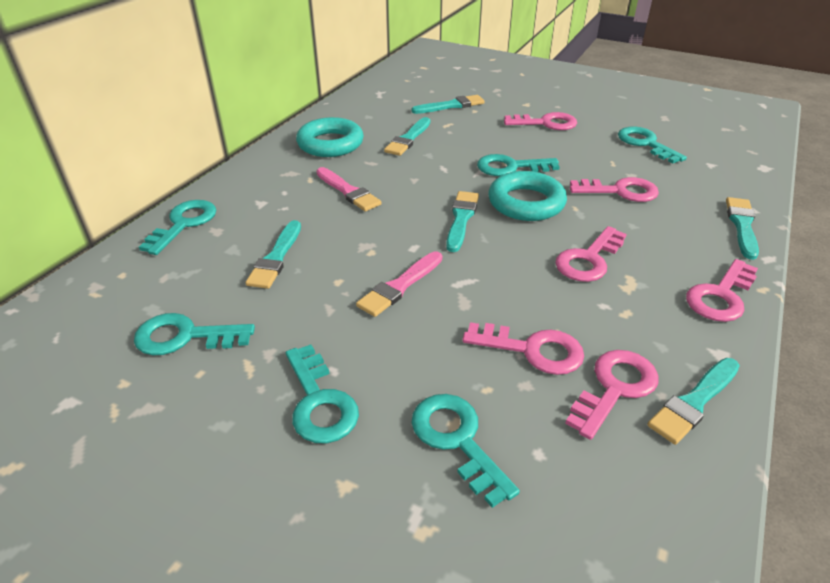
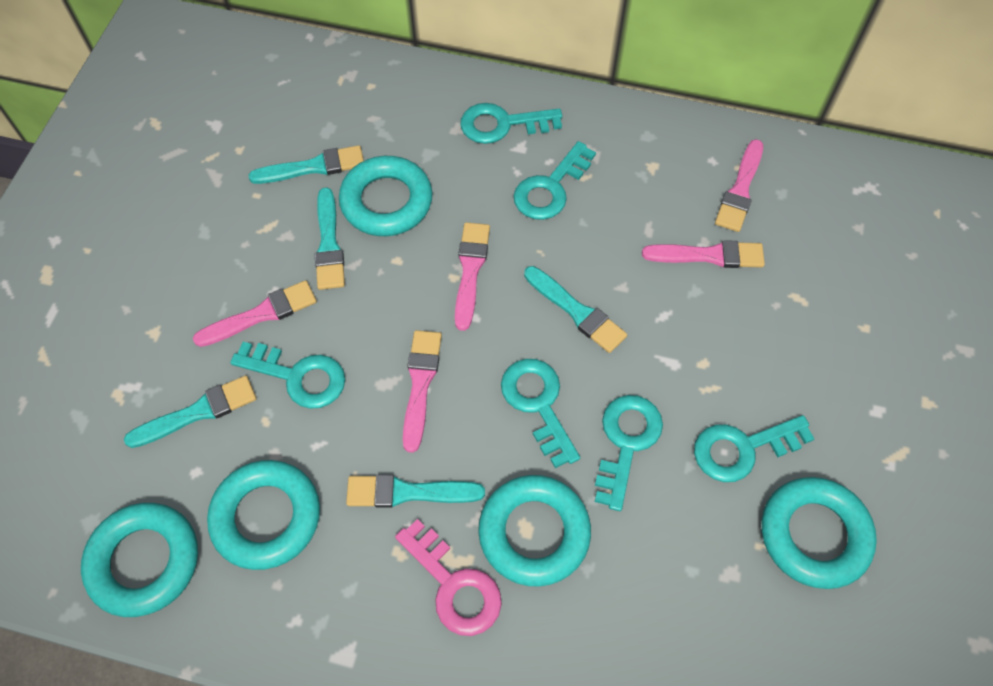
pink brush: [316,167,382,211] [356,251,442,317] = 2 -> [193,280,317,347] [403,330,442,453] [455,222,490,331] [642,240,765,268] [715,139,763,232] = 5
pink key: [462,322,584,375] [504,112,577,130] [555,226,627,282] [565,350,658,440] [570,177,659,202] [686,259,758,322] = 6 -> [395,519,502,636] = 1
turquoise brush: [245,220,301,289] [384,117,430,156] [412,95,485,114] [446,191,479,252] [647,358,740,445] [726,197,759,260] = 6 -> [124,376,256,448] [249,145,364,184] [315,187,345,290] [346,475,485,508] [524,266,627,353] = 5
turquoise ring: [296,117,364,157] [488,171,567,221] = 2 -> [81,503,198,617] [207,460,320,570] [339,156,433,236] [478,475,591,587] [762,477,877,589] = 5

